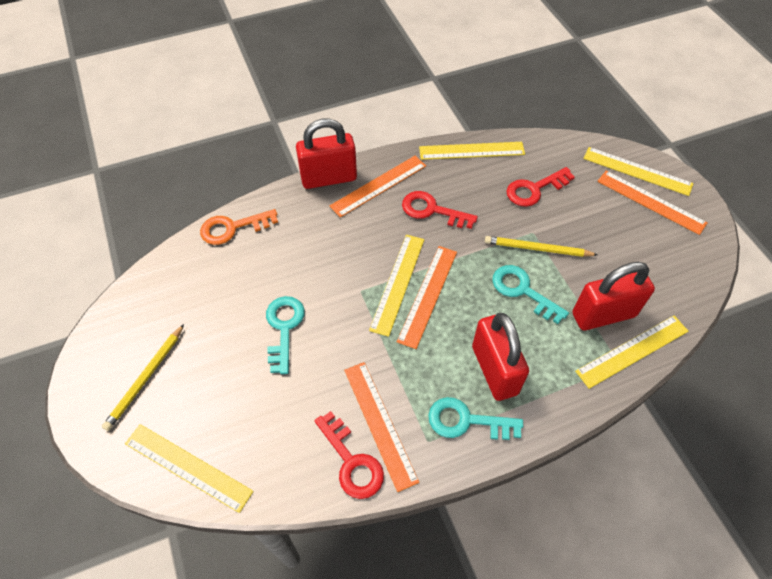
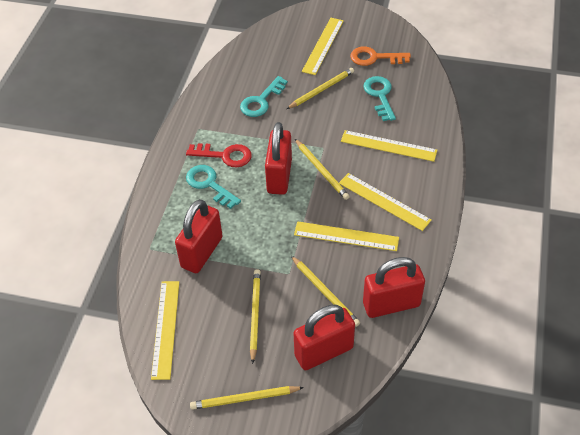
orange ruler: [329,156,426,217] [344,362,419,492] [397,246,457,349] [597,171,707,235] = 4 -> none = 0
red key: [315,411,384,499] [402,191,478,229] [507,167,575,207] = 3 -> [186,143,252,167] = 1
red padlock: [296,119,357,189] [472,313,529,401] [572,262,655,330] = 3 -> [175,199,223,273] [265,122,292,195] [294,305,355,370] [363,257,425,318] = 4
yellow pencil: [102,324,184,431] [485,236,598,257] = 2 -> [190,386,304,410] [250,269,261,364] [287,68,354,109] [291,256,360,327] [295,139,350,200] = 5

